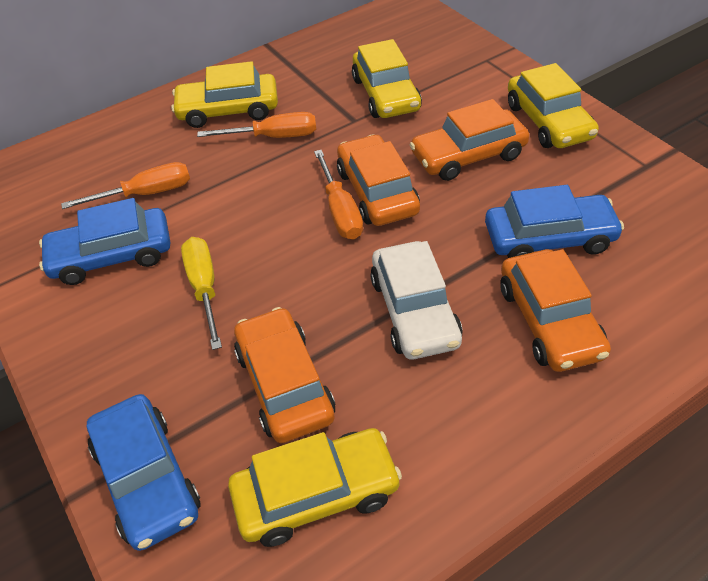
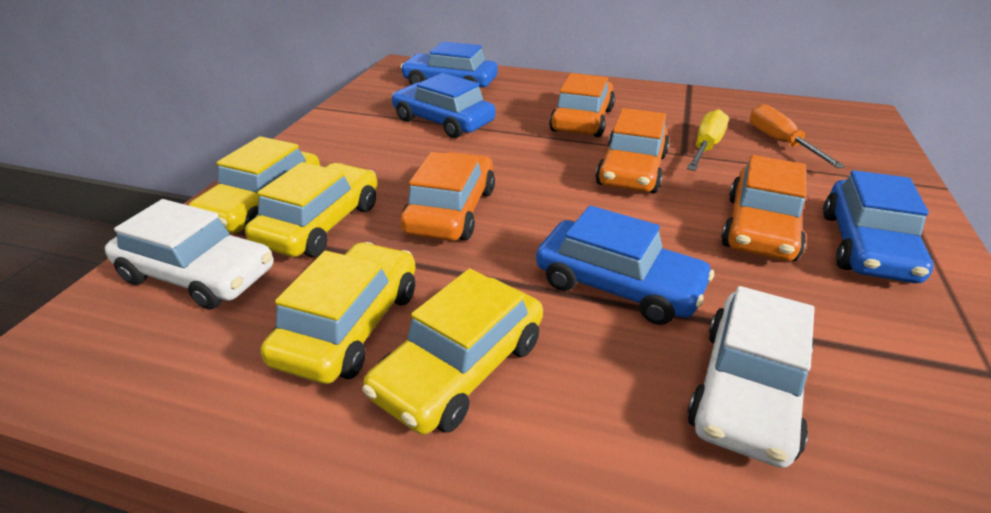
blue car: [39,198,170,285] [86,394,201,551] [485,185,624,258] = 3 -> [392,73,495,138] [400,41,498,87] [536,205,714,325] [823,170,933,283] = 4
orange screwdriver: [61,162,190,209] [197,112,316,138] [314,150,363,239] = 3 -> [750,104,845,168] = 1
white car: [370,241,463,359] = 1 -> [105,199,273,310] [687,286,815,468] = 2

